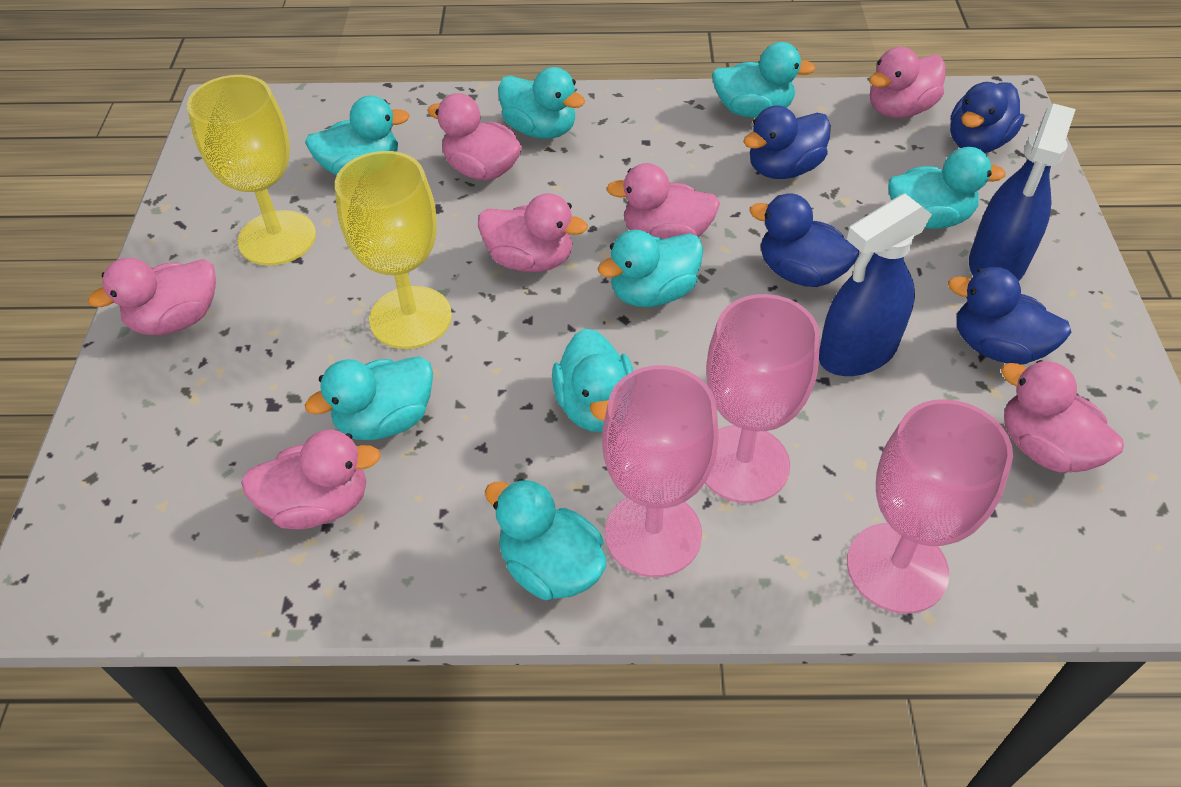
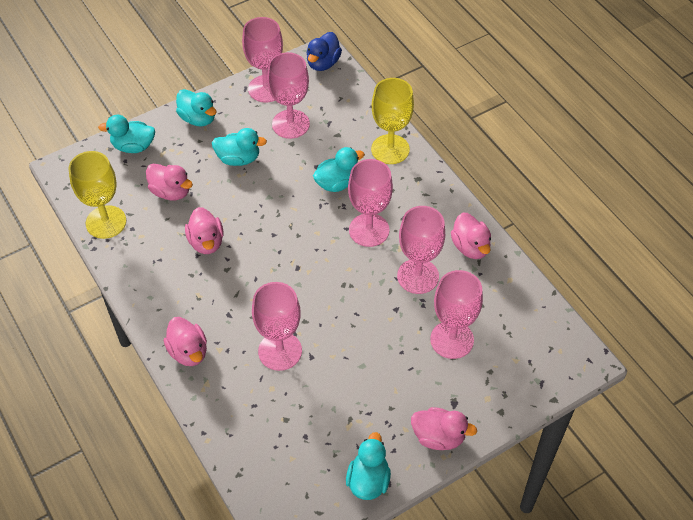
blue duck: [743,105,831,179] [749,193,859,287] [948,267,1072,365] [950,82,1025,153] = 4 -> [306,32,342,71] = 1
blue spray bottle: [819,194,932,376] [969,103,1076,281] = 2 -> none = 0
pink duck: [88,258,216,335] [241,430,381,529] [427,93,522,180] [478,193,588,272] [606,163,720,239] [869,47,945,118] [1001,360,1124,473] = 7 -> [146,164,193,201] [164,317,207,366] [185,207,224,254] [411,407,477,450] [451,213,491,259] = 5
pink goblet: [602,365,719,577] [705,294,820,503] [847,399,1013,614] = 3 -> [242,17,283,103] [252,282,302,371] [267,52,310,139] [348,159,393,247] [397,206,445,294] [430,270,483,359] = 6
turquoise duck: [305,96,410,175] [305,356,433,440] [485,478,606,600] [498,67,585,139] [552,328,634,432] [598,230,703,307] [712,42,816,118] [888,147,1006,229] = 8 -> [98,115,155,153] [176,89,217,126] [212,128,267,166] [313,147,365,192] [346,432,391,500] = 5

